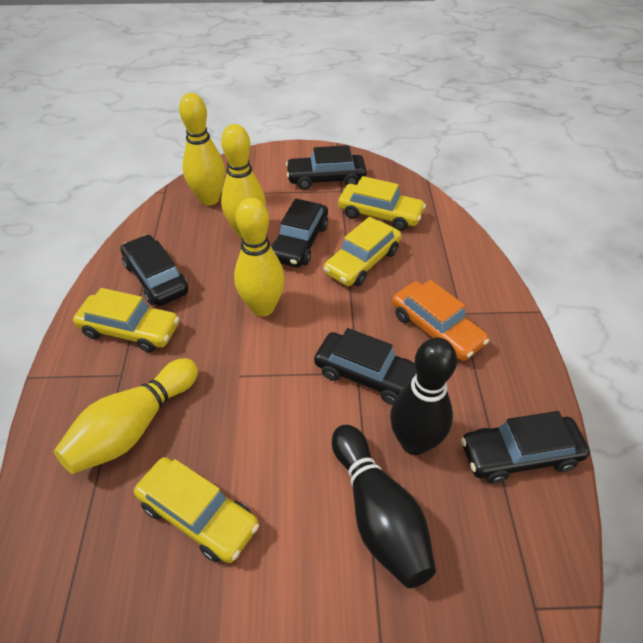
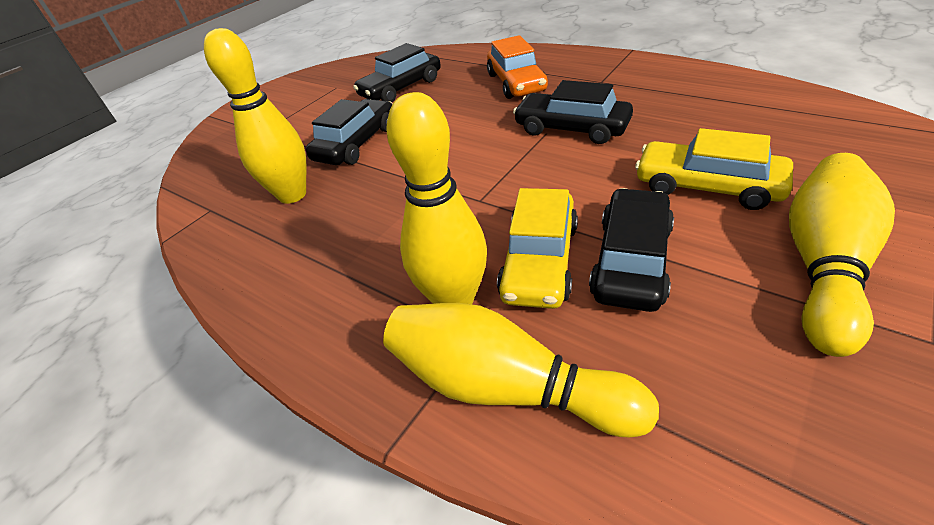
black bowling pin: [332,425,436,588] [390,337,457,455] = 2 -> none = 0
black car: [120,235,188,306] [271,198,328,267] [286,145,367,190] [314,328,416,405] [461,411,590,484] = 5 -> [305,99,392,165] [353,43,441,102] [513,80,633,144] [589,188,674,312] = 4
yellow car: [73,288,179,352] [134,457,259,563] [324,217,401,286] [338,176,426,231] = 4 -> [497,188,578,309] [635,128,793,210] = 2

